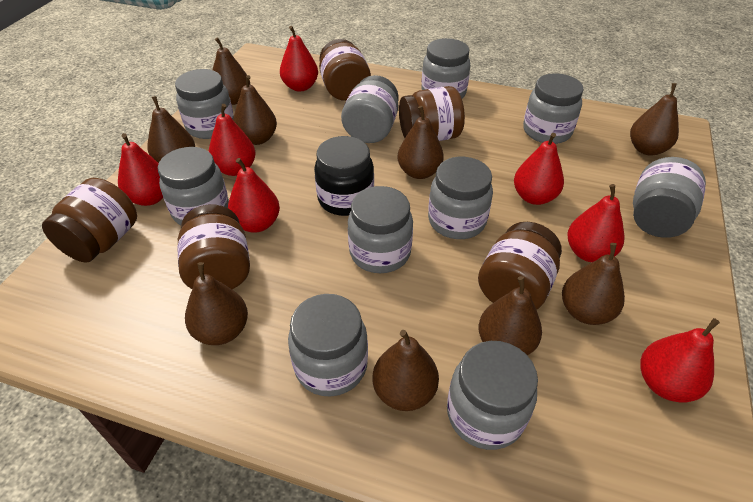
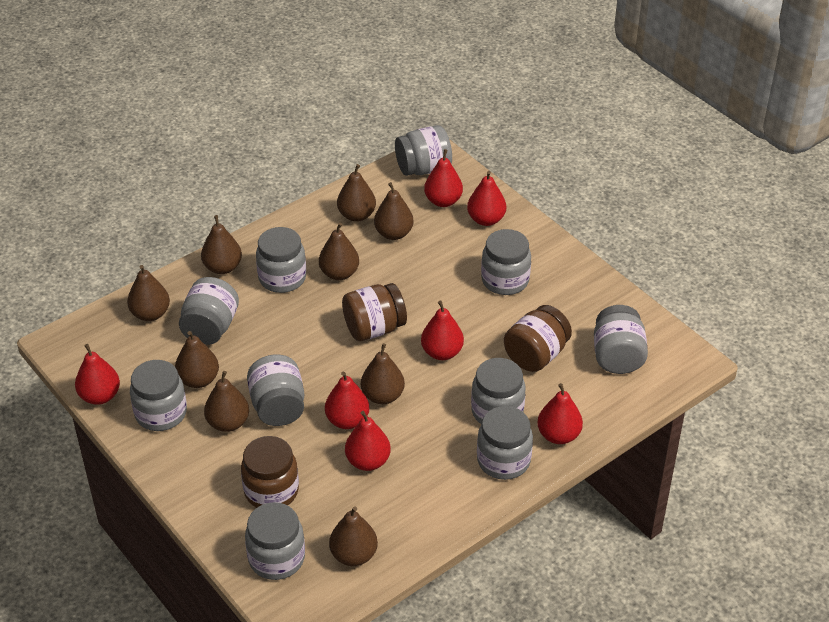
black jar: [314,136,374,216] = 1 -> none = 0
brown jar: [42,178,137,263] [177,205,250,289] [319,39,371,101] [399,86,465,141] [478,222,562,310] = 5 -> [241,436,299,508] [342,283,407,341] [504,305,572,372] = 3

